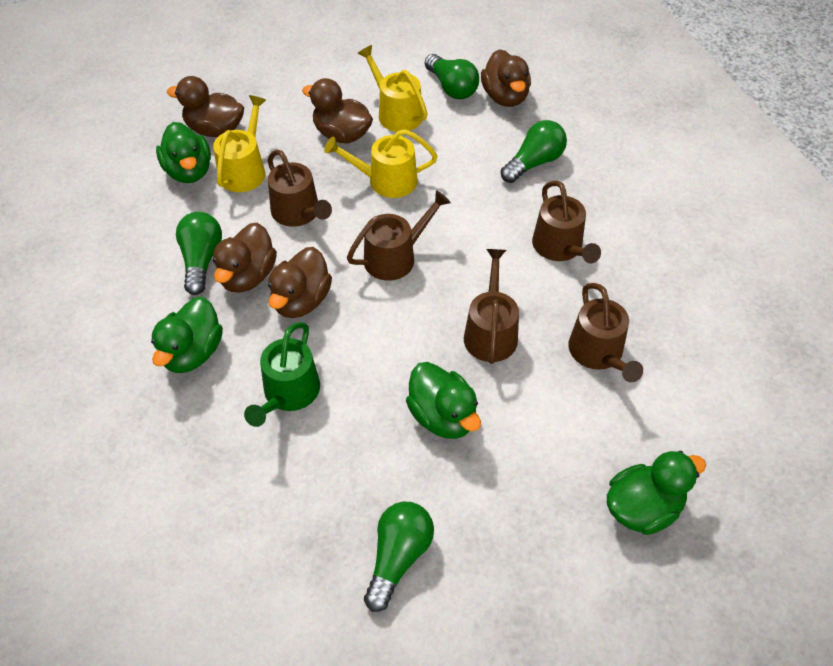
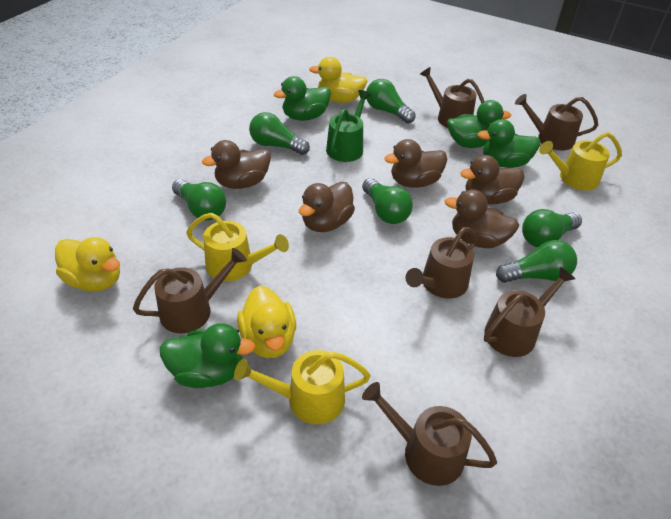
brown watering can: [268,150,332,227] [347,190,451,281] [464,249,519,364] [532,181,601,264] [568,283,643,382] = 5 -> [133,248,247,334] [362,382,497,486] [405,227,477,299] [420,67,485,128] [484,267,575,357] [515,94,598,150] = 6
green light bulb: [176,212,222,295] [364,502,434,612] [425,54,479,99] [501,120,567,183] = 4 -> [172,179,226,220] [249,112,310,155] [362,178,413,224] [367,79,416,124] [496,240,577,283] [522,209,582,247] = 6
yellow duck: none = 0 -> [55,237,120,292] [237,286,296,358] [309,57,367,103] = 3

